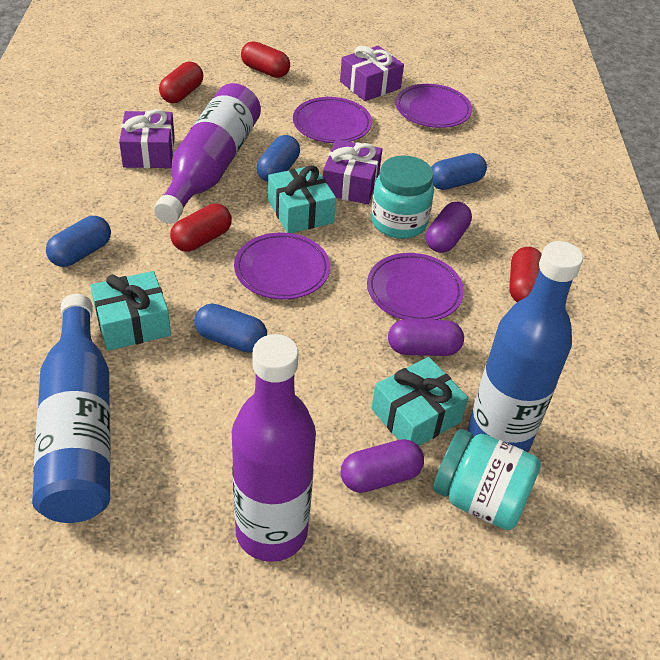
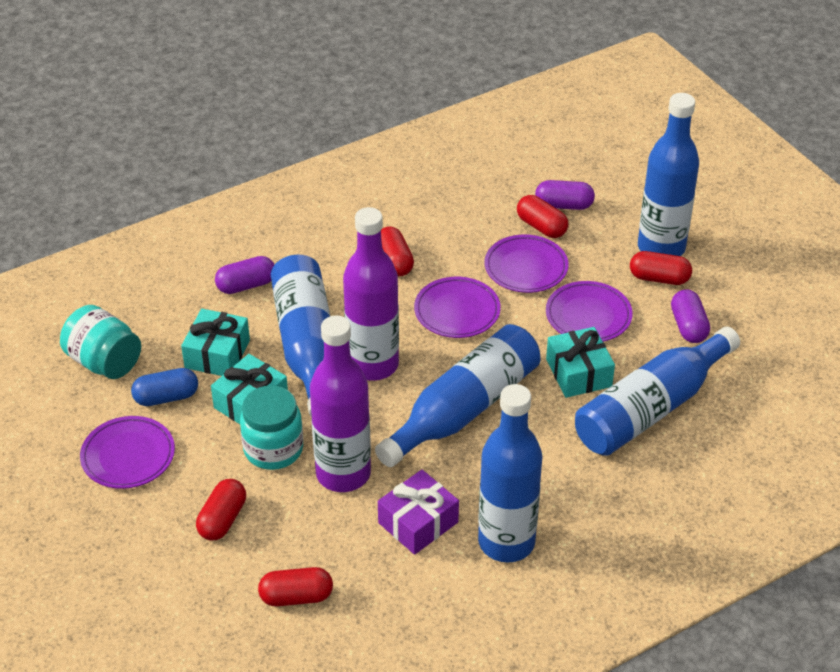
blue bottle: [32,294,111,523] [468,241,583,452] = 2 -> [271,255,330,416] [375,324,541,467] [478,384,543,562] [575,327,740,456] [638,93,699,256] = 5
blue capsule: [46,216,111,267] [194,304,267,353] [257,135,300,182] [431,153,487,190] = 4 -> [131,368,198,406] = 1
purple gift: [119,109,175,168] [323,139,382,204] [340,46,404,101] = 3 -> [378,470,459,555] = 1
red capsule: [159,62,203,103] [170,203,232,252] [241,41,290,78] [509,247,542,302] = 4 -> [196,479,246,541] [258,567,333,606] [381,226,414,276] [517,195,568,238] [630,251,692,285] = 5

